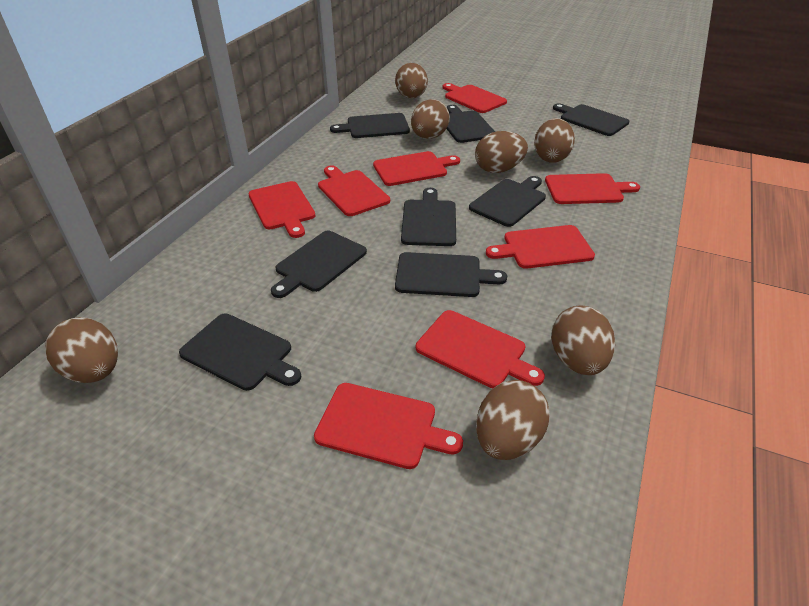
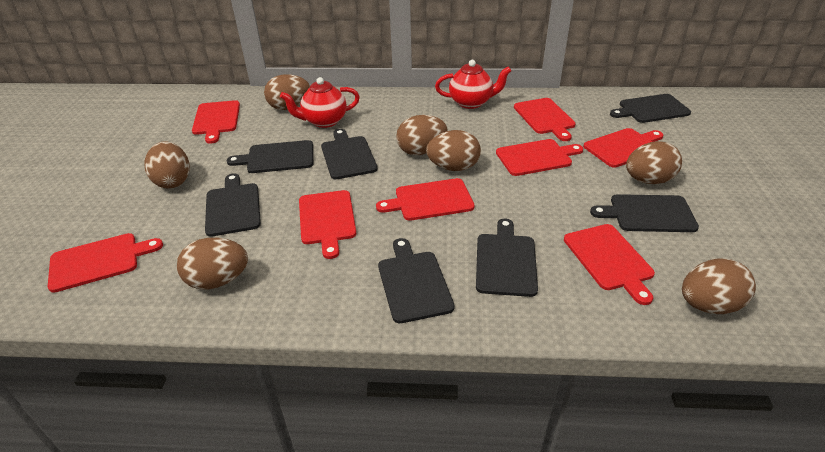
black cutting board: [179,314,301,391] [271,231,367,298] [330,113,410,138] [395,252,507,297] [401,188,456,246] [447,105,495,143] [469,176,546,227] [553,103,629,136] = 8 -> [205,173,261,237] [227,140,313,173] [321,129,378,179] [378,238,455,323] [476,219,538,297] [590,194,699,232] [610,94,691,123] = 7
red teapot: none = 0 -> [280,77,360,128] [435,60,511,109] = 2

